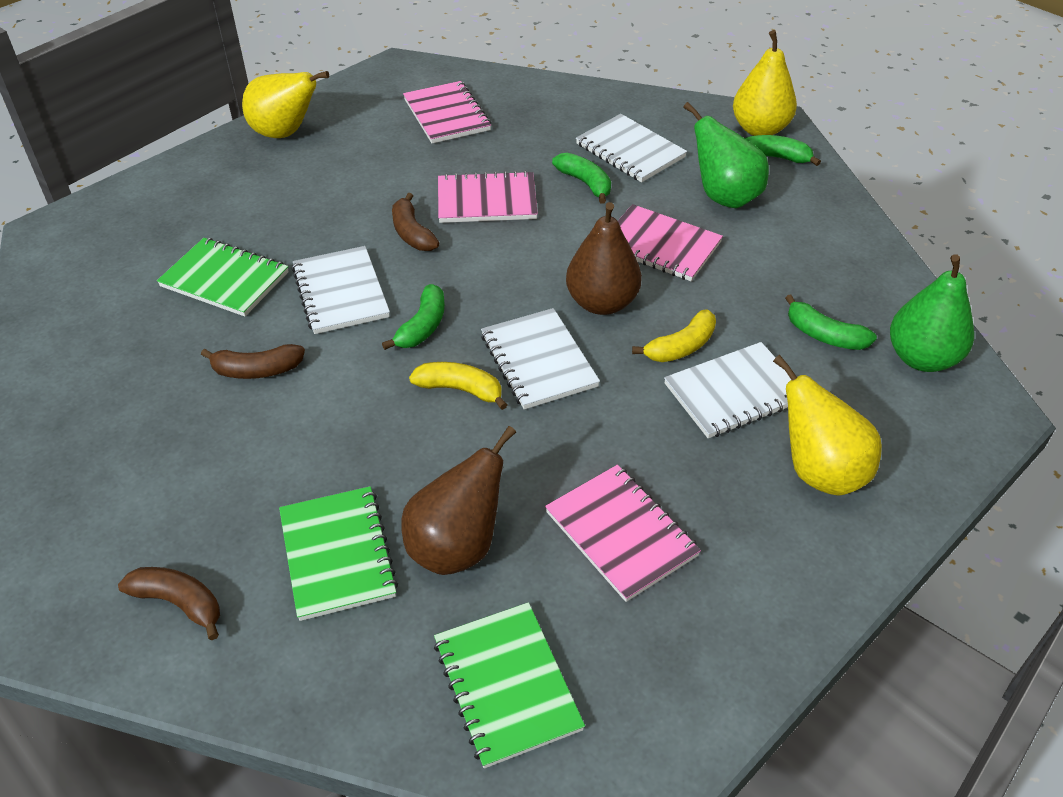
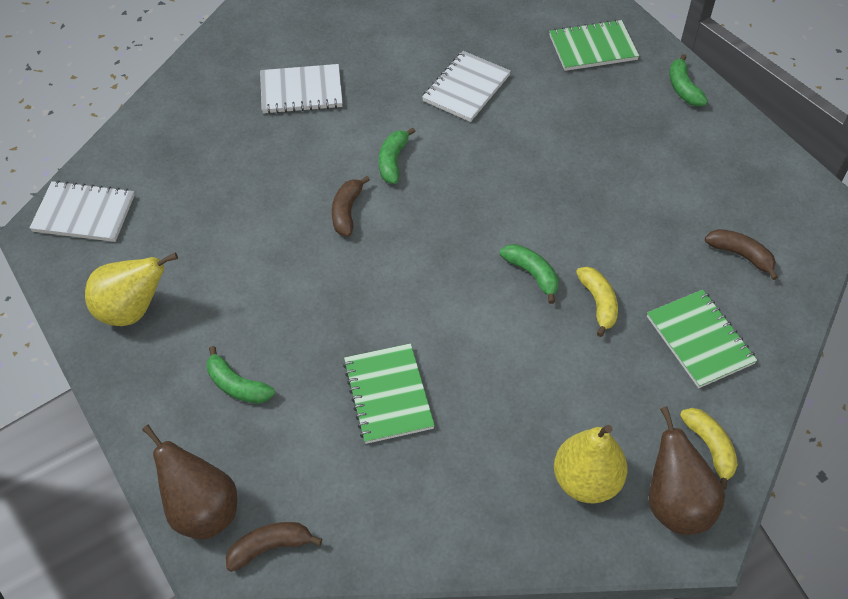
green pear: [683,102,769,208] [890,254,974,372] = 2 -> none = 0
pink notebook: [403,81,491,143] [438,171,538,223] [545,465,701,602] [618,204,723,281] = 4 -> none = 0
white notebook: [292,246,390,334] [481,308,600,409] [576,114,687,182] [664,342,791,438] = 4 -> [30,180,135,242] [260,64,343,114] [422,51,511,122] = 3
yellow pear: [242,71,329,138] [733,30,797,136] [773,355,882,496] = 3 -> [85,252,178,326] [554,425,628,503] = 2

